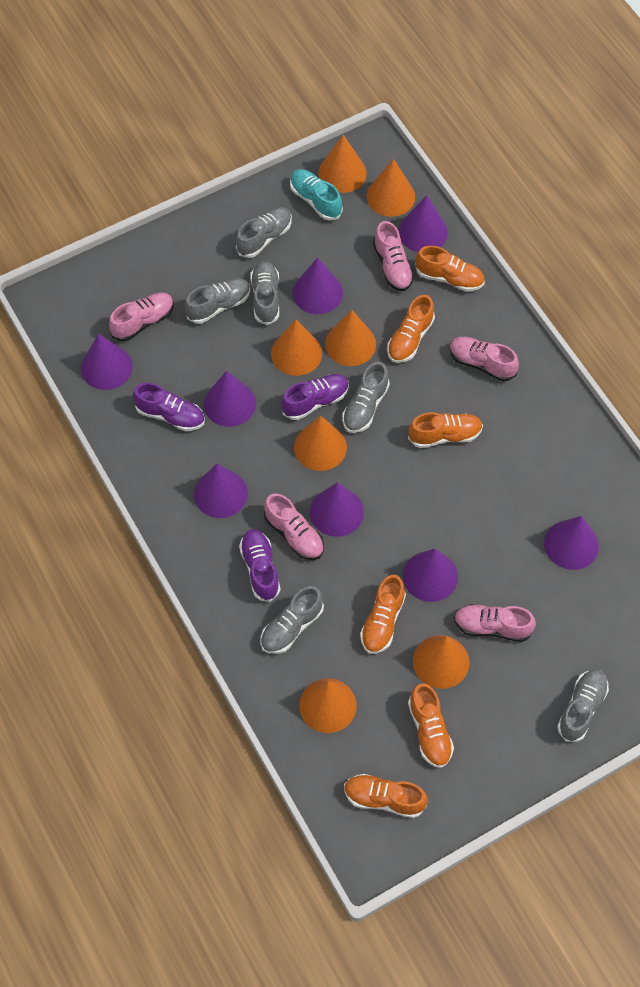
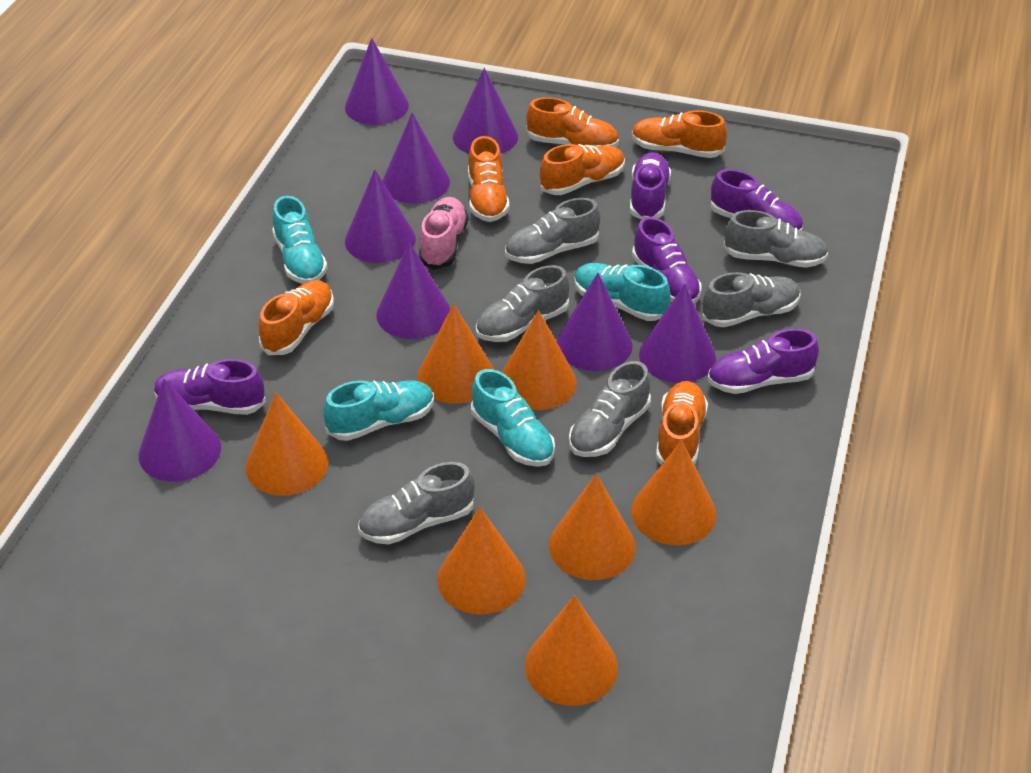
pink shoe: [109,293,174,341] [264,493,324,560] [373,221,414,291] [449,337,519,381] [454,604,536,642] = 5 -> [418,197,468,270] = 1
purple shoe: [133,383,205,431] [239,529,281,602] [281,374,349,420] = 3 -> [154,359,266,415] [630,152,671,219] [632,217,702,303] [707,329,819,394] [711,169,803,231] = 5
turquoise shoe: [290,169,343,221] = 1 -> [272,196,327,284] [323,380,434,441] [471,369,555,467] [574,263,671,321] = 4

